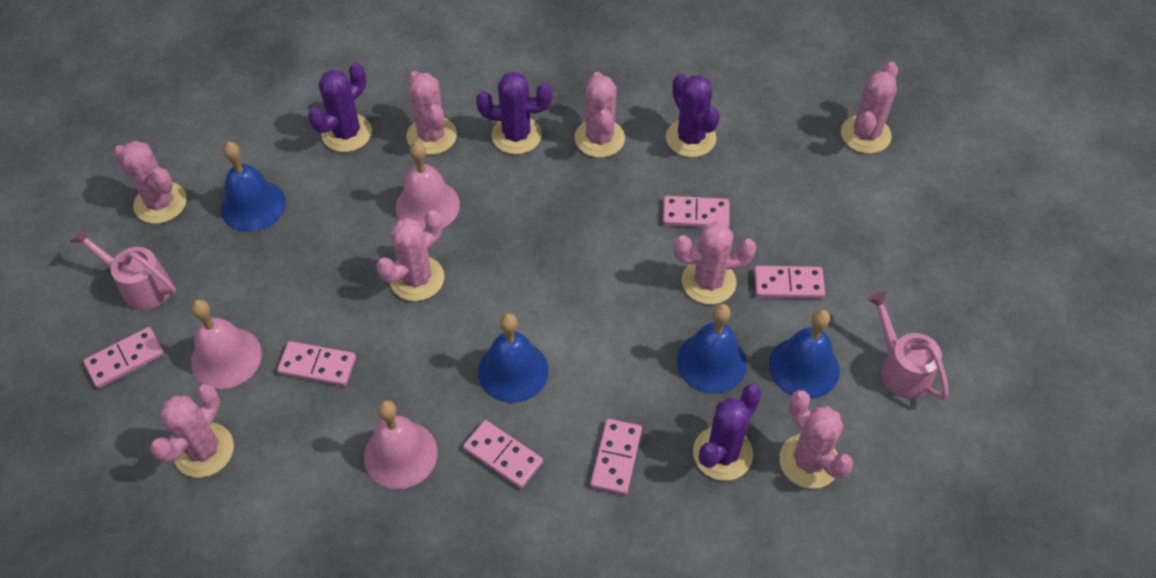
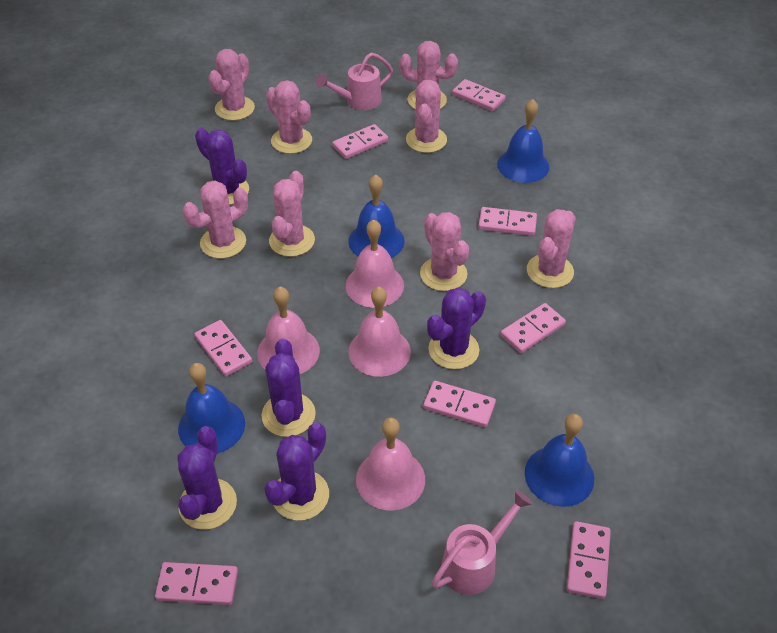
pink bell: [191,299,262,389] [364,400,438,489] [395,142,460,230] = 3 -> [257,287,320,374] [345,219,404,308] [348,287,411,377] [356,418,425,511] = 4
pink domino: [83,327,164,388] [277,341,356,386] [463,420,543,489] [590,419,642,495] [663,196,729,227] [754,266,825,299] = 6 -> [155,562,238,605] [195,320,252,376] [332,124,388,159] [423,381,496,427] [452,79,506,111] [479,207,537,236] [501,303,566,353] [567,521,611,599] = 8
purple cactus: [308,63,372,152] [476,72,552,154] [666,74,720,157] [693,385,762,481] = 4 -> [177,426,237,530] [195,128,249,205] [262,339,316,437] [264,422,329,521] [427,287,486,369] = 5

